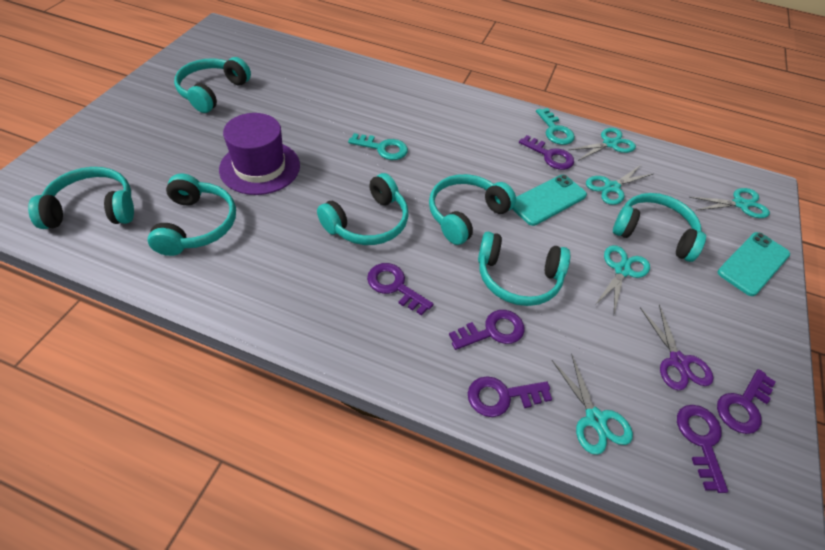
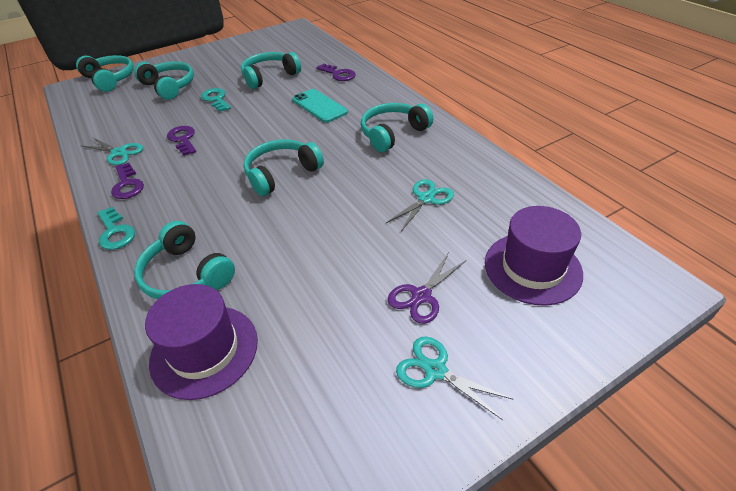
purple hat: [219,113,300,195] = 1 -> [145,284,258,400] [485,206,583,306] = 2
purple key: [367,263,433,316] [449,310,525,350] [468,376,552,417] [519,135,574,170] [677,405,728,493] [717,369,776,434] = 6 -> [111,163,144,199] [167,126,196,156] [316,64,356,81] = 3
turquoise headphones: [28,167,134,229] [148,174,236,256] [174,57,251,113] [317,173,409,245] [429,174,516,245] [478,232,570,306] [613,193,706,262] = 7 -> [76,55,134,92] [134,62,194,100] [134,221,235,299] [241,52,301,89] [243,139,324,196] [361,103,433,152] = 6
turquoise phone: [512,175,587,226] [717,232,790,296] = 2 -> [292,89,348,123] = 1
turquoise scissors: [552,354,633,455] [569,128,636,161] [586,165,653,205] [595,245,650,314] [689,188,770,218] = 5 -> [80,137,143,165] [386,179,454,231] [396,337,512,420] = 3

